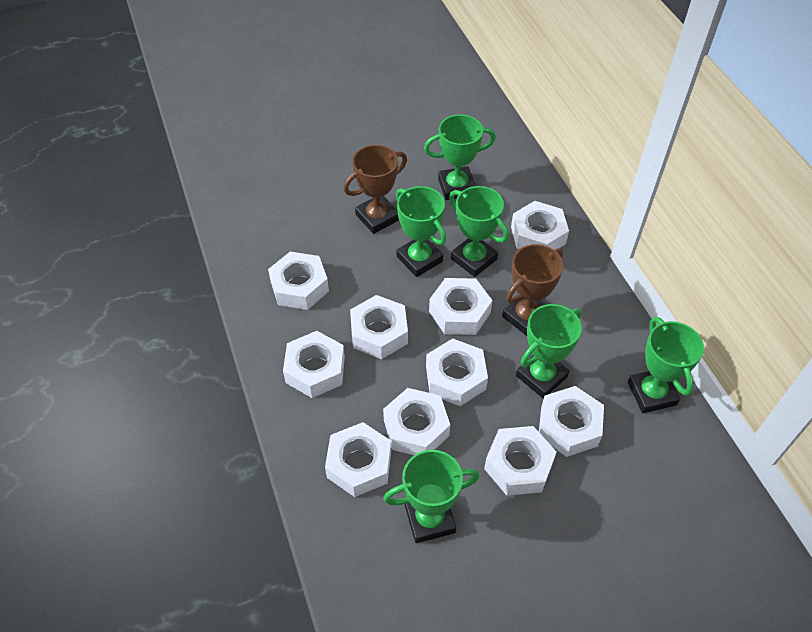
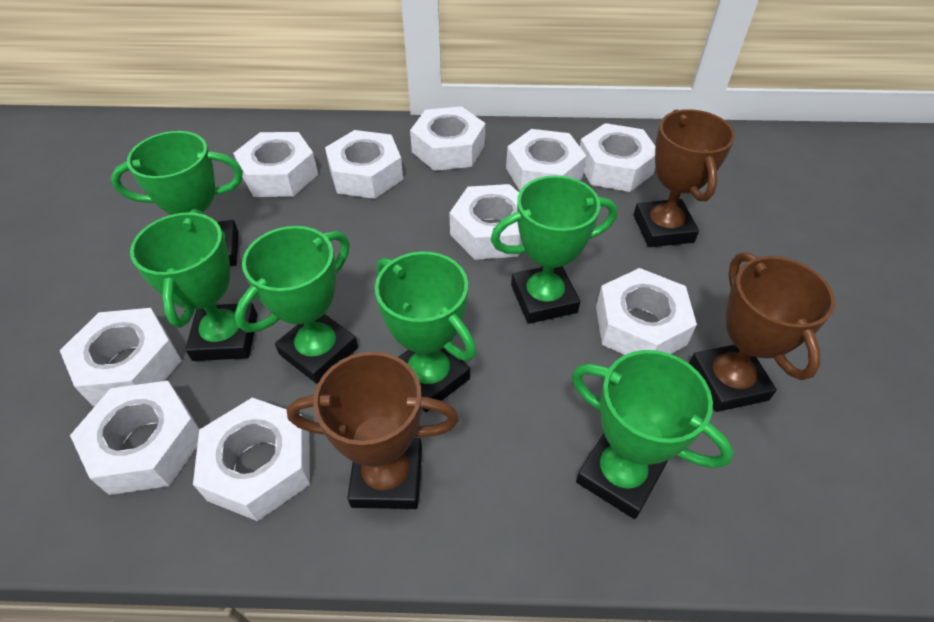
brown trophy: [344,145,407,234] [502,244,563,336] = 2 -> [287,352,459,509] [634,109,735,247] [689,252,835,412] = 3

